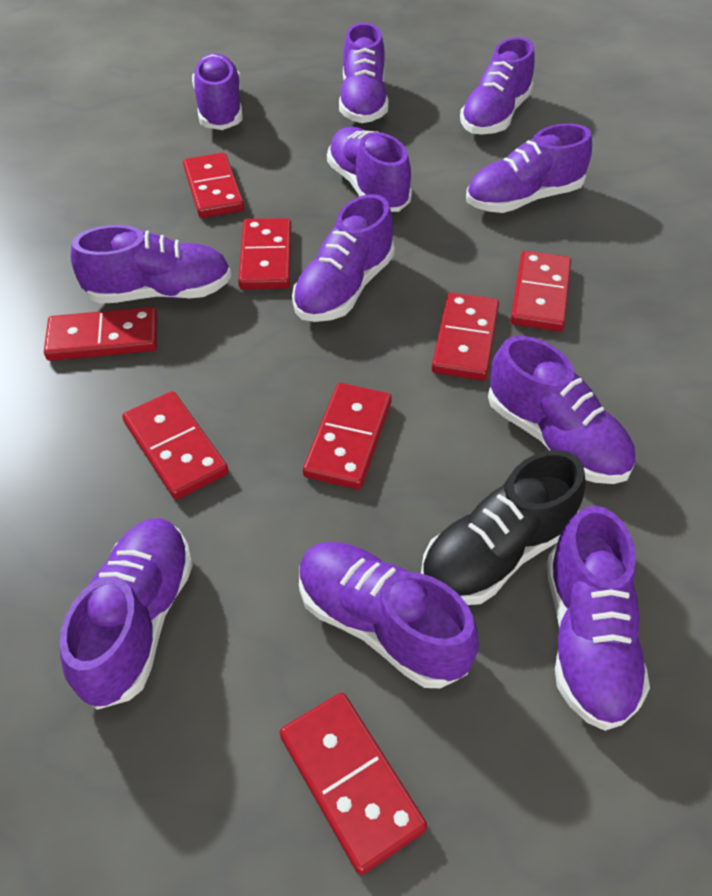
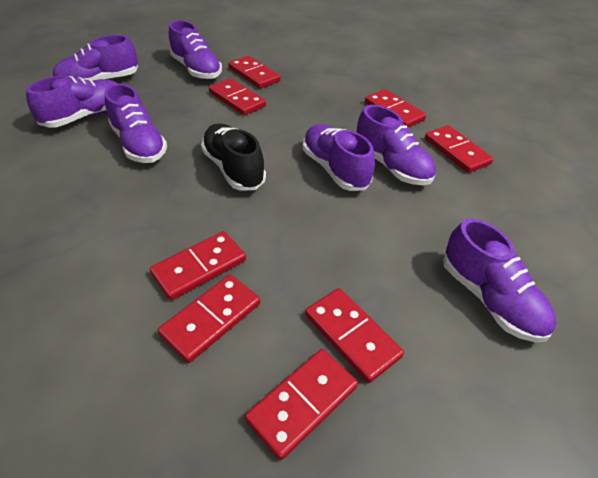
purple shoe: [60,518,193,710] [71,225,231,304] [192,53,243,130] [292,194,395,322] [299,542,479,688] [327,127,412,212] [339,22,388,123] [460,37,535,135] [466,123,592,213] [488,336,635,484] [547,505,650,731] = 11 -> [26,76,118,128] [52,35,138,81] [105,83,167,163] [169,20,222,79] [303,124,375,191] [357,105,435,185] [443,219,556,342] = 7

